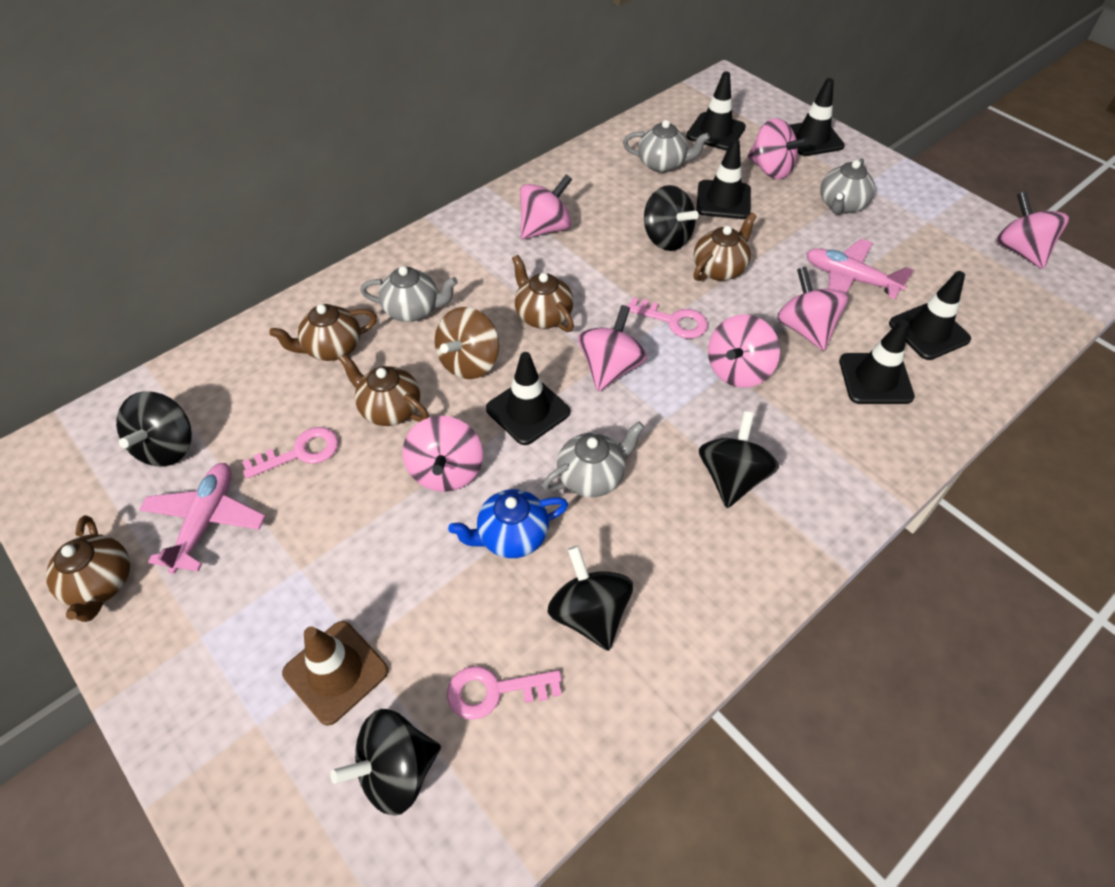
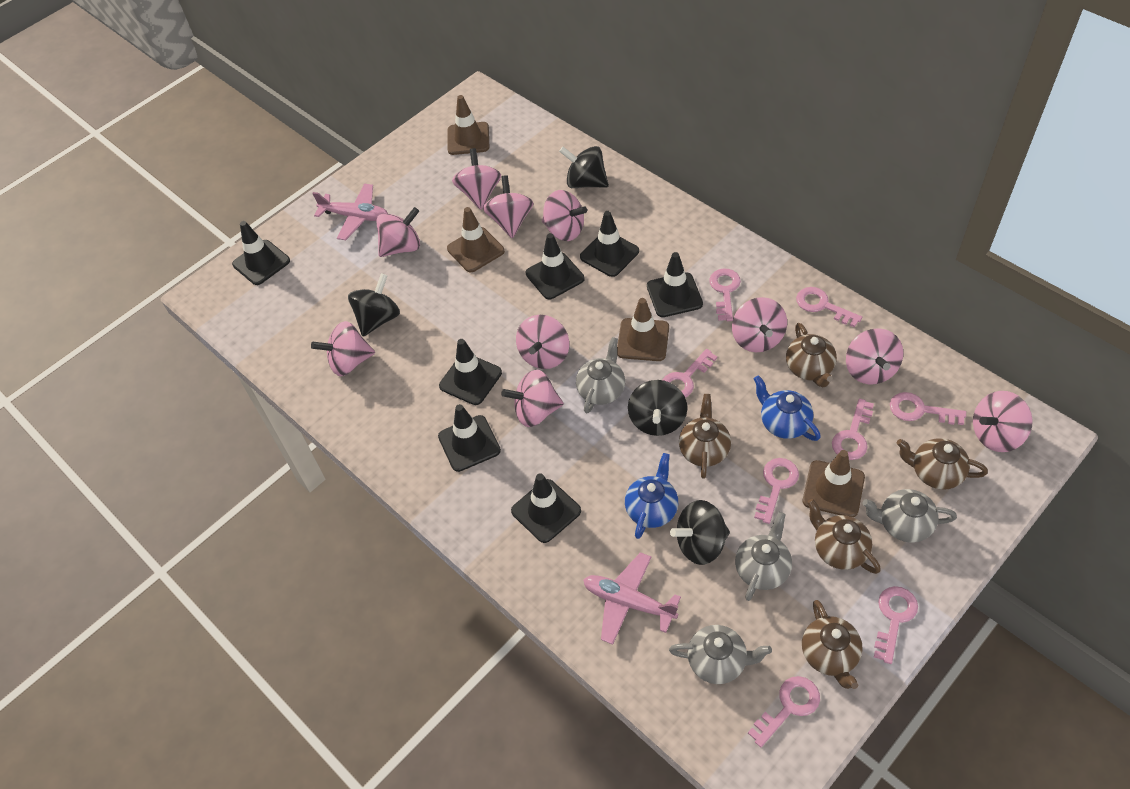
black spinning top: [116,391,192,467] [330,709,441,816] [547,546,633,651] [644,185,699,251] [699,411,779,508] = 5 -> [348,273,400,336] [559,146,609,188] [628,380,687,436] [670,500,730,565] = 4
black traffic cone: [486,352,570,445] [686,71,746,151] [696,139,751,219] [790,78,845,156] [839,319,915,404] [889,271,971,360] = 6 -> [232,221,290,285] [438,404,501,472] [439,339,502,405] [511,473,581,543] [526,233,585,299] [580,211,639,277] [647,252,703,317] = 7
blue teapot: [448,489,568,558] = 1 -> [625,453,678,539] [754,375,821,441] = 2
brown spinning top: [435,307,499,379] = 1 -> none = 0
brown traffic cone: [282,621,388,725] = 1 -> [447,95,489,155] [447,207,505,272] [617,298,669,361] [803,450,865,517] = 4
pink key: [242,427,338,479] [447,666,562,720] [627,297,708,339] = 3 -> [662,349,717,398] [709,268,741,321] [748,676,820,747] [754,458,799,524] [796,287,862,327] [832,398,874,460] [874,586,918,664] [890,392,966,425] = 8
pink spinning top: [402,416,483,492] [520,174,572,239] [578,305,647,391] [708,314,780,388] [747,118,809,179] [777,267,848,351] [996,191,1069,269] = 7 -> [311,321,375,376] [376,207,420,257] [452,148,501,210] [483,175,533,238] [501,370,564,427] [516,315,569,369] [542,190,587,241] [732,297,787,352] [846,328,903,385] [973,391,1033,452] = 10

